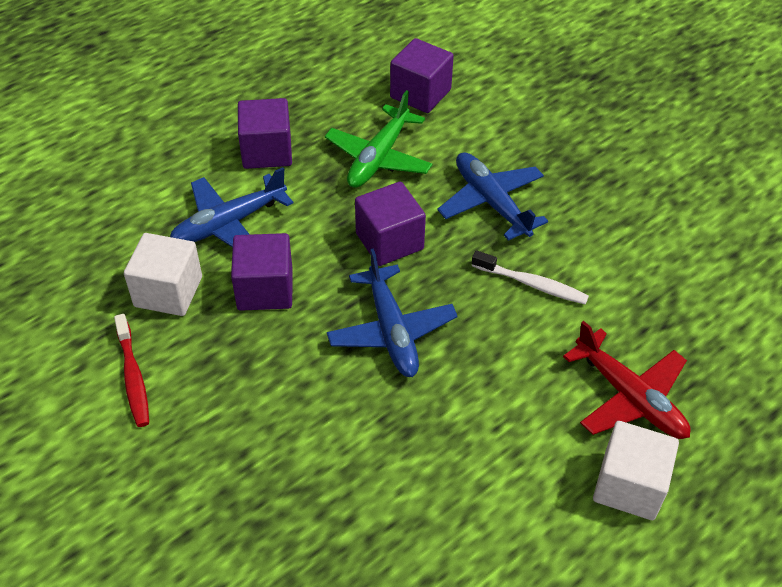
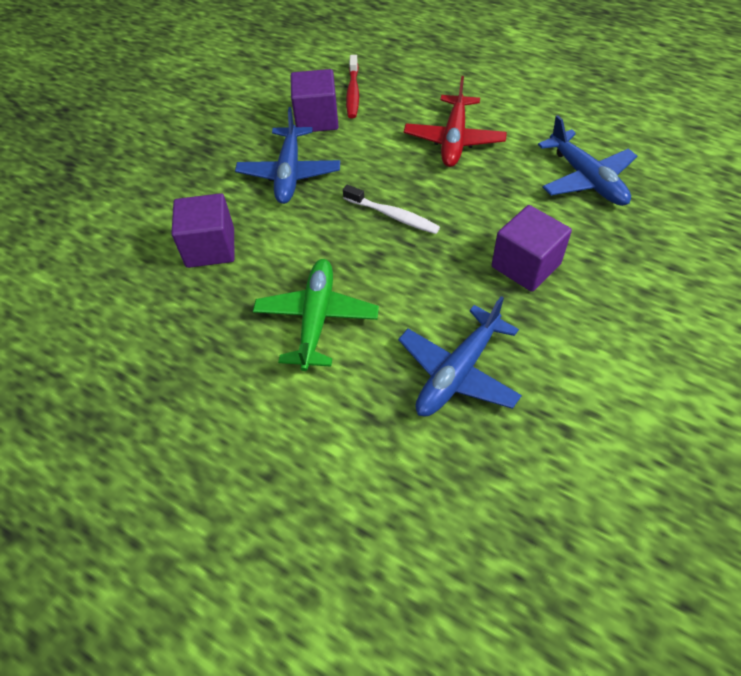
purple cube: [231,233,292,311] [238,98,292,169] [355,181,426,266] [390,38,454,113] = 4 -> [171,193,235,268] [291,69,339,132] [492,205,572,292] = 3
white cube: [124,233,202,316] [593,421,679,520] = 2 -> none = 0

